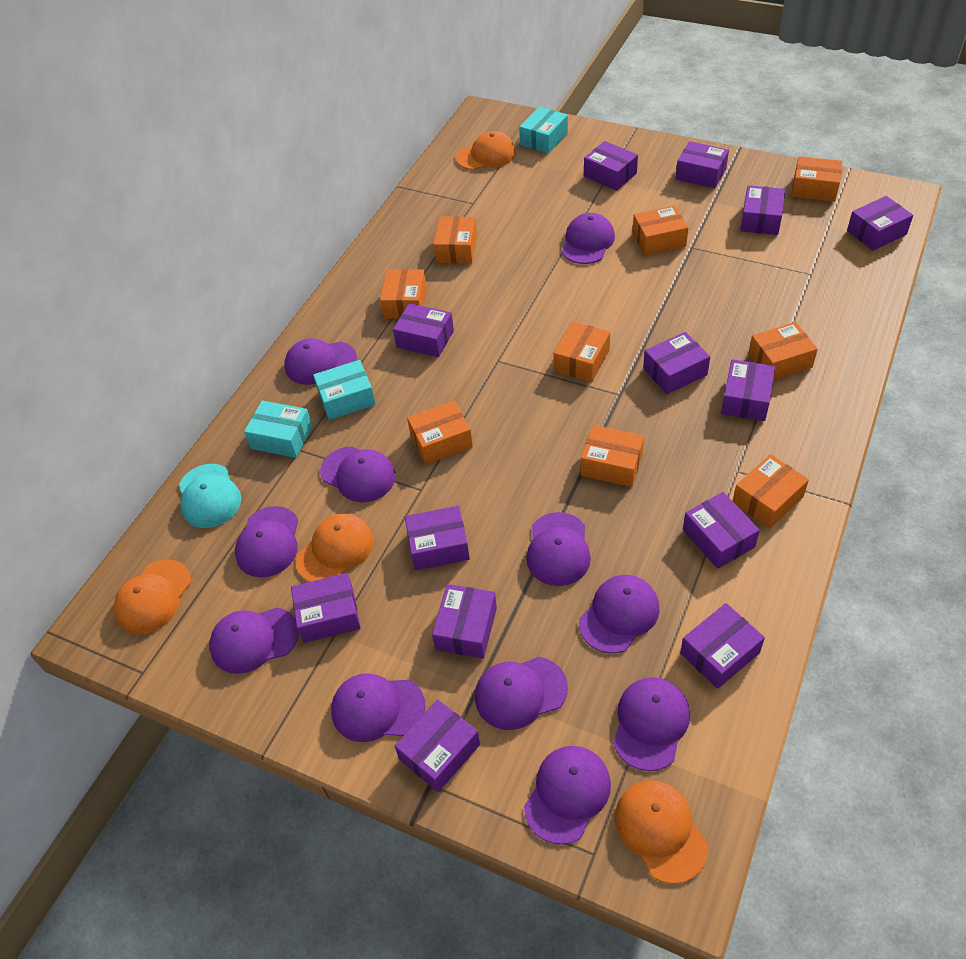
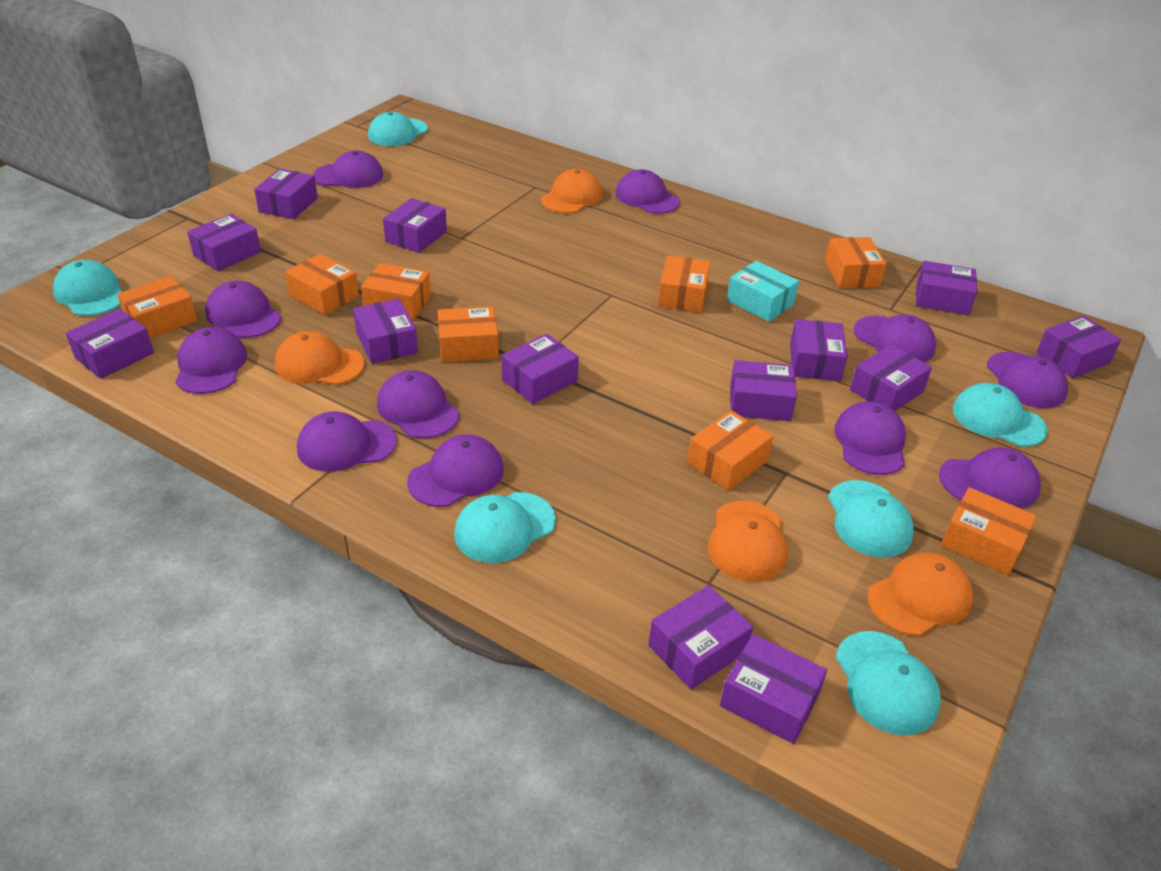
orange box: [380,269,427,319] [407,400,473,464] [433,216,477,264] [553,321,610,382] [581,425,644,487] [632,205,688,256] [733,454,809,529] [748,322,818,380] [791,156,842,202] = 9 -> [117,276,197,338] [285,254,359,315] [361,263,431,320] [438,306,499,362] [658,255,710,312] [687,410,773,491] [825,237,887,288] [941,487,1037,576] = 8
turquoise box: [244,401,313,458] [313,360,376,420] [519,107,568,154] = 3 -> [727,261,799,322] = 1
turquoise cap: [179,464,241,528] = 1 -> [53,260,123,316] [368,112,428,146] [454,492,556,563] [828,480,914,558] [836,631,941,736] [953,383,1048,447] = 6

